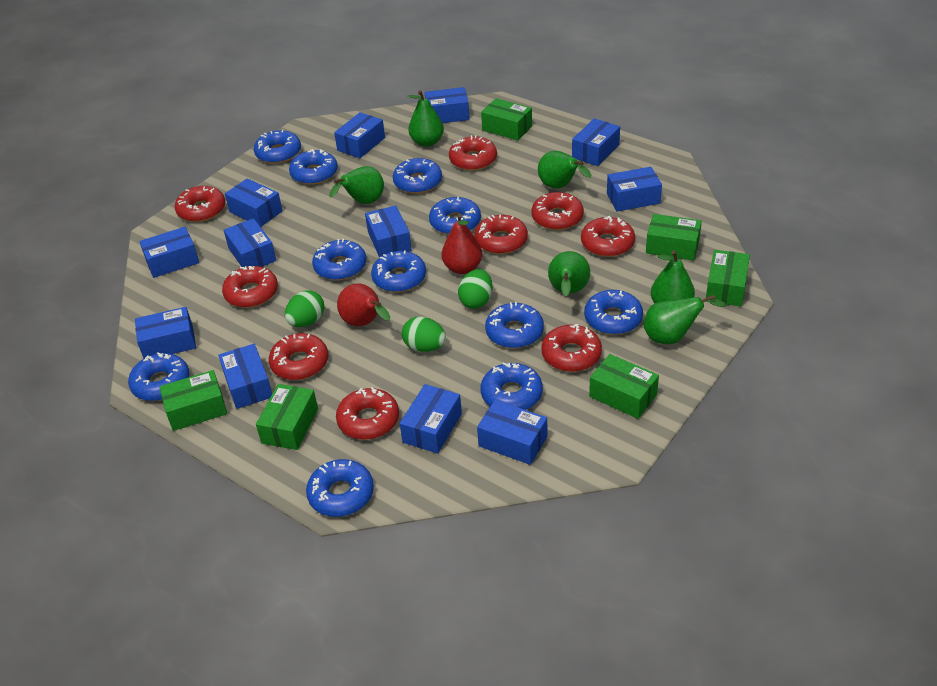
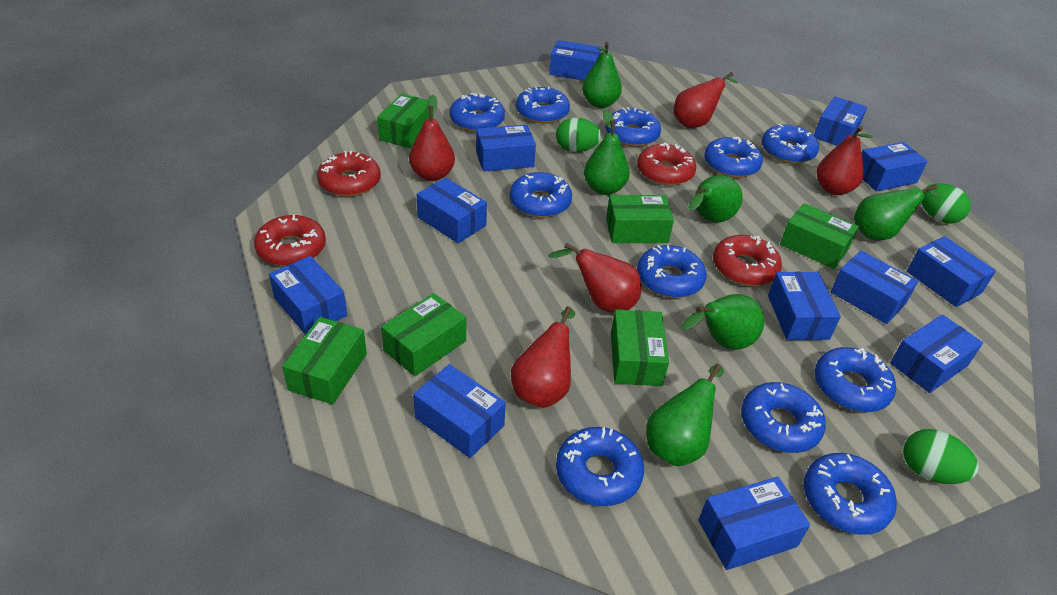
red donut: [175,186,226,222] [222,266,278,308] [269,333,328,380] [336,387,399,440] [449,135,497,171] [474,215,528,254] [531,192,584,230] [541,324,602,372] [581,216,635,257] = 9 -> [254,215,326,266] [317,151,381,196] [637,142,697,186] [713,235,782,286] = 4
red pear: [337,284,390,326] [442,214,482,274] = 2 -> [409,95,455,181] [511,306,575,408] [548,243,642,313] [674,72,738,128] [817,126,874,195] = 5

